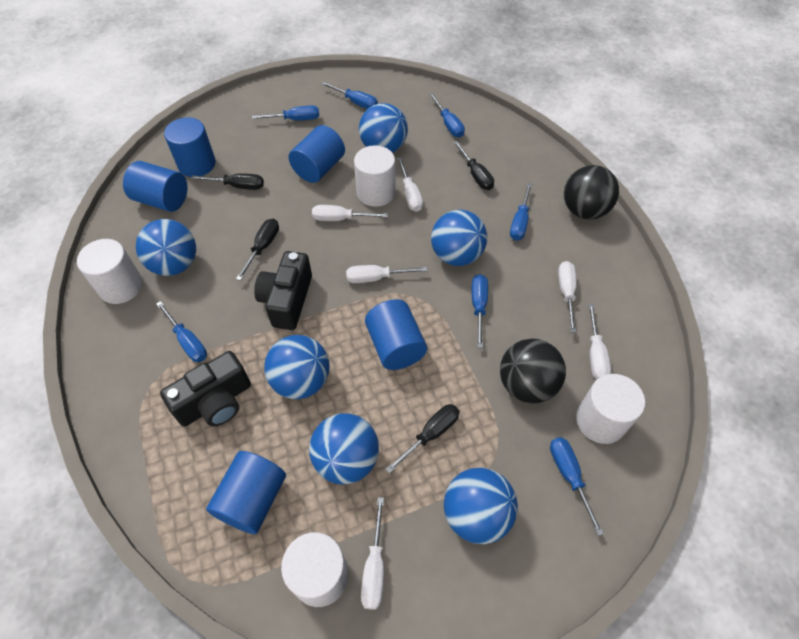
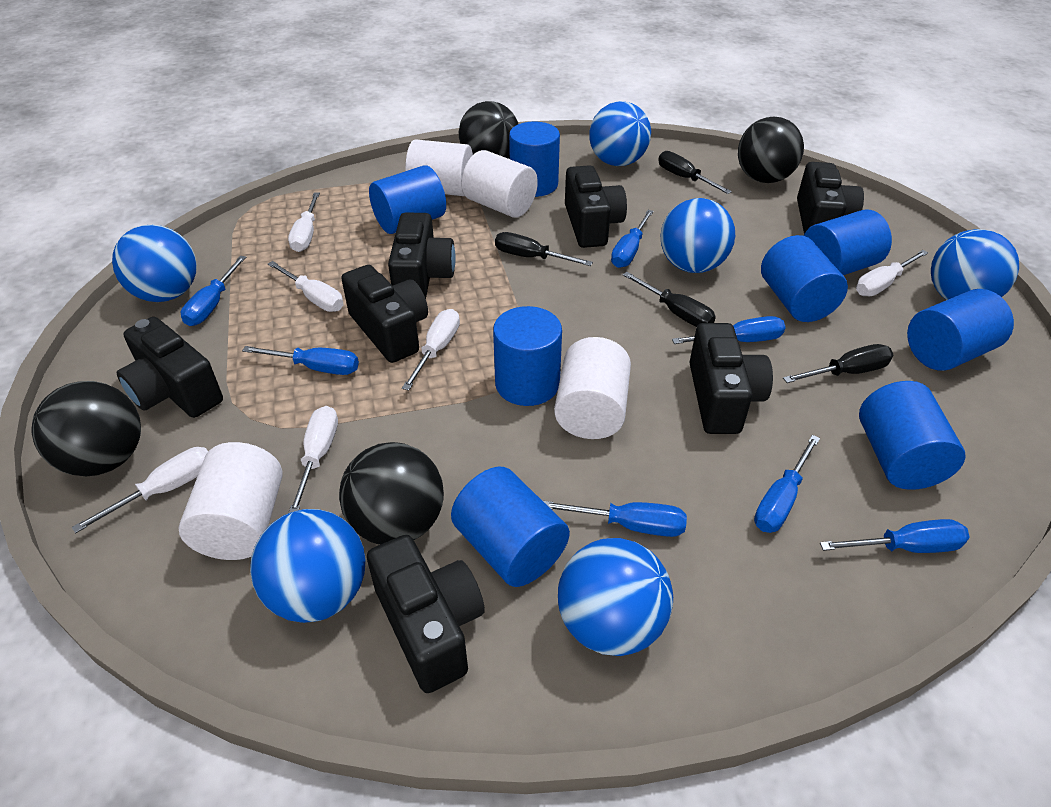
black ball: [500,339,566,403] [564,165,619,219] = 2 -> [31,381,141,476] [339,442,444,545] [459,101,518,159] [738,117,804,183] = 4
black camera: [160,351,251,426] [254,251,312,330] = 2 -> [117,317,223,418] [341,265,428,363] [367,535,485,693] [388,213,456,299] [565,165,627,248] [689,323,773,434] [797,162,864,234] = 7
blue cylinder: [123,161,187,212] [164,117,216,177] [206,451,286,534] [289,125,345,183] [365,299,427,370] = 5 -> [369,165,446,234] [451,467,570,587] [493,306,562,406] [509,122,560,197] [761,235,848,322] [804,209,892,275] [859,381,965,490] [907,289,1014,371] = 8

